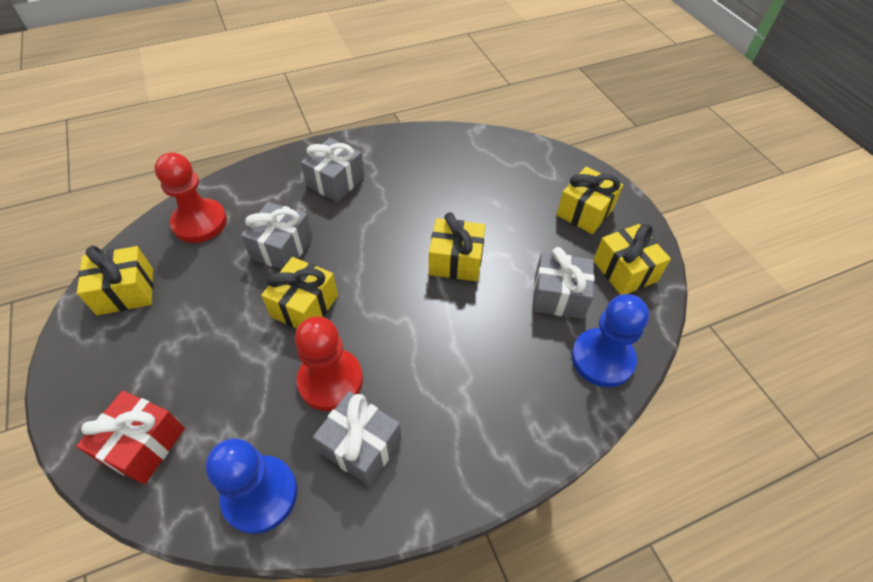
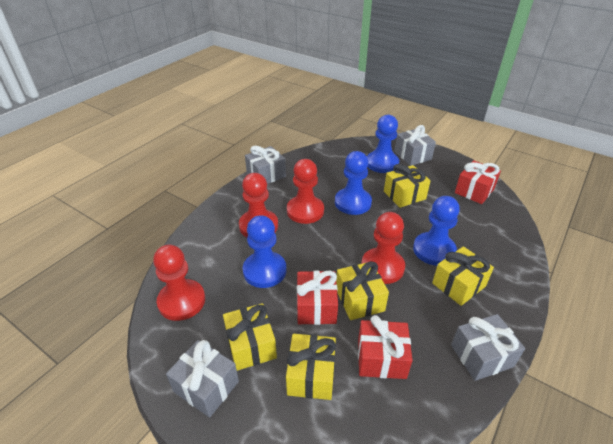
blue pawn: [206,438,297,534] [571,294,649,387] = 2 -> [243,215,286,288] [335,151,372,215] [367,115,399,173] [413,196,460,266] = 4
red gift: [76,391,185,484] = 1 -> [297,270,338,325] [358,315,413,379] [455,160,501,204] = 3
red pawn: [155,152,227,243] [295,316,363,411] = 2 -> [153,245,205,321] [239,173,278,237] [287,159,324,224] [361,212,405,284] = 4

